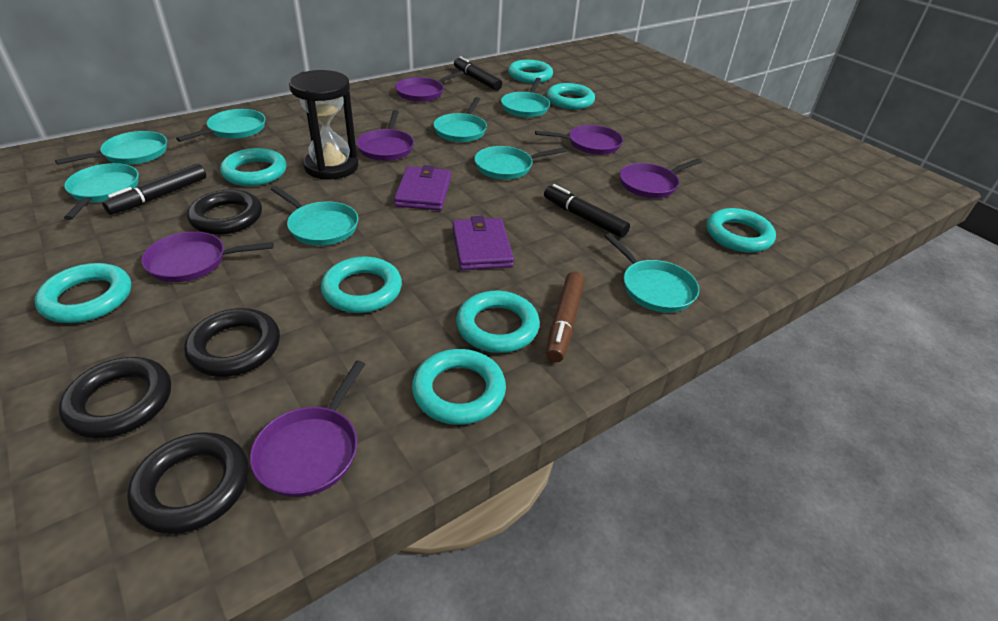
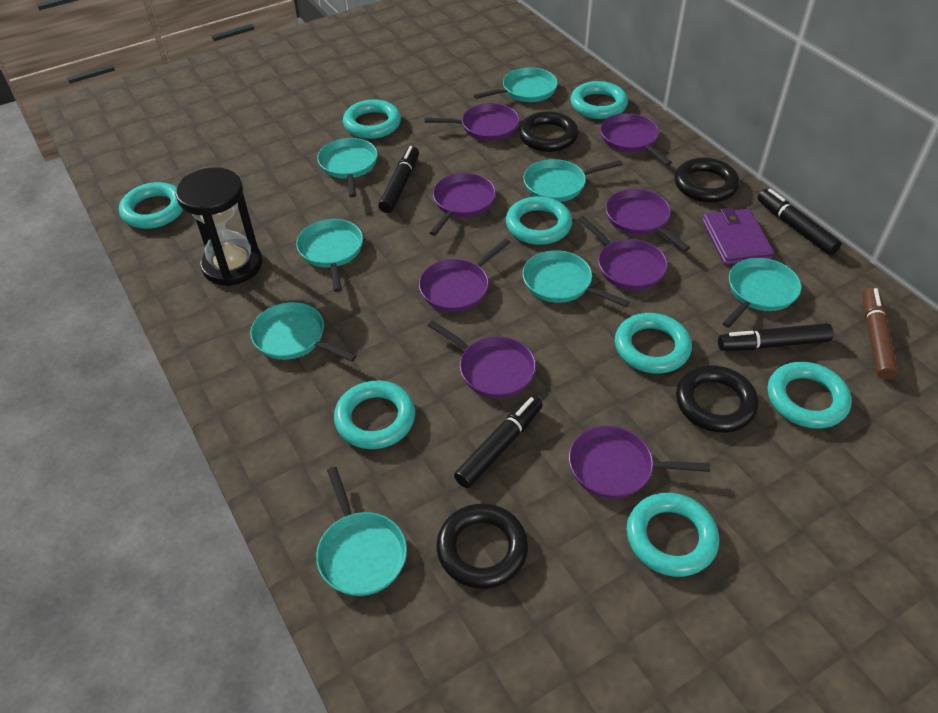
black marker: [102,164,206,215] [454,56,502,91] [544,184,630,238] = 3 -> [378,146,419,213] [454,395,543,488] [718,323,833,351] [757,189,842,255] = 4
purple pan: [141,232,274,282] [250,361,365,497] [356,110,414,161] [395,71,464,102] [535,125,623,155] [620,159,702,198] = 6 -> [419,238,511,312] [425,103,519,141] [428,320,536,398] [430,173,496,236] [569,426,710,499] [578,216,668,290] [600,113,672,166] [606,189,690,251] = 8
purple wallet: [394,165,451,211] [452,216,514,270] = 2 -> [702,207,774,265] = 1

